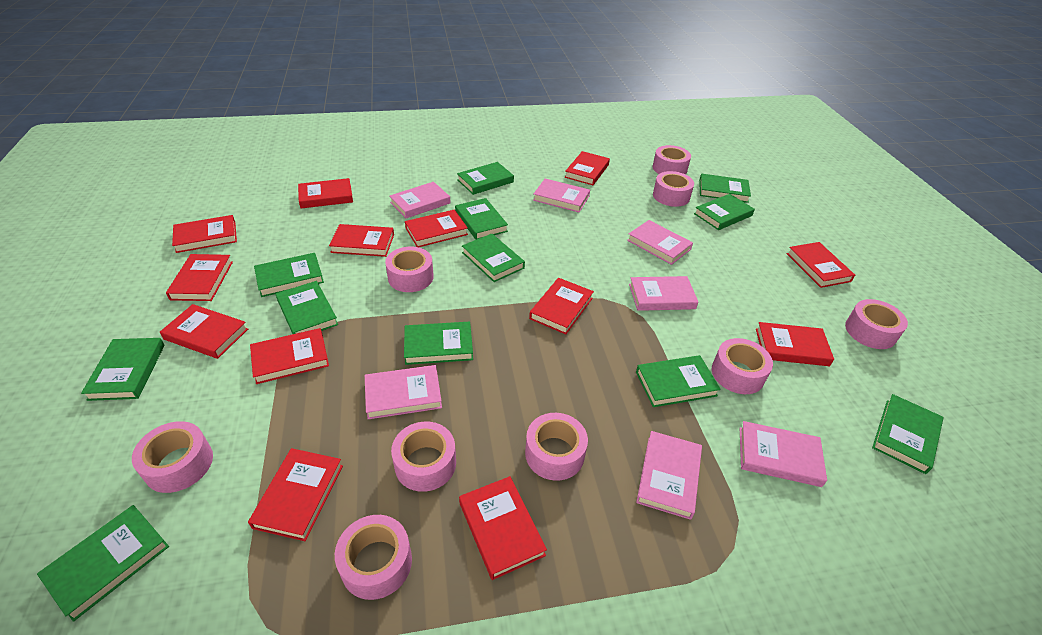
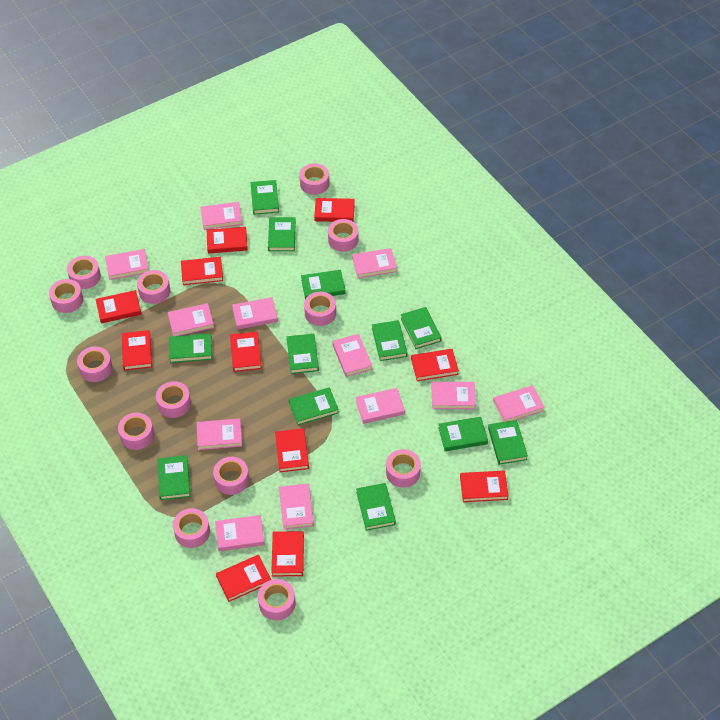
pink book: [365,365,442,419] [390,182,451,218] [533,179,590,212] [627,220,693,265] [629,276,698,311] [636,431,702,520] [740,421,827,487] = 7 -> [105,249,149,280] [168,303,214,336] [197,418,242,450] [200,202,243,230] [215,515,265,551] [232,297,278,330] [279,483,314,530] [332,334,372,377] [352,248,397,278] [356,388,405,424] [432,382,476,409] [493,385,545,422] = 12
pink tape: [132,421,213,493] [335,515,412,600] [385,247,434,292] [391,422,456,492] [525,413,588,481] [652,145,691,174] [653,171,694,207] [712,338,773,394] [845,299,908,349] = 9 -> [49,279,83,313] [67,256,101,289] [77,346,112,382] [118,413,154,450] [137,270,170,304] [156,381,191,418] [173,508,210,548] [213,457,249,495] [258,579,296,620] [299,163,329,195] [304,292,336,326] [328,219,359,252] [386,449,421,487] = 13
red book: [160,304,248,359] [166,254,233,301] [172,215,237,253] [248,448,343,541] [250,328,329,384] [298,178,353,209] [329,224,394,257] [405,210,468,247] [459,476,547,580] [529,278,594,334] [565,151,610,185] [756,322,834,366] [787,242,855,288] = 13 -> [96,290,142,323] [122,330,152,370] [181,257,223,285] [207,227,248,254] [216,555,271,602] [230,332,262,372] [271,531,304,577] [275,428,309,472] [314,198,355,222] [411,349,459,381] [460,471,509,502] = 11

